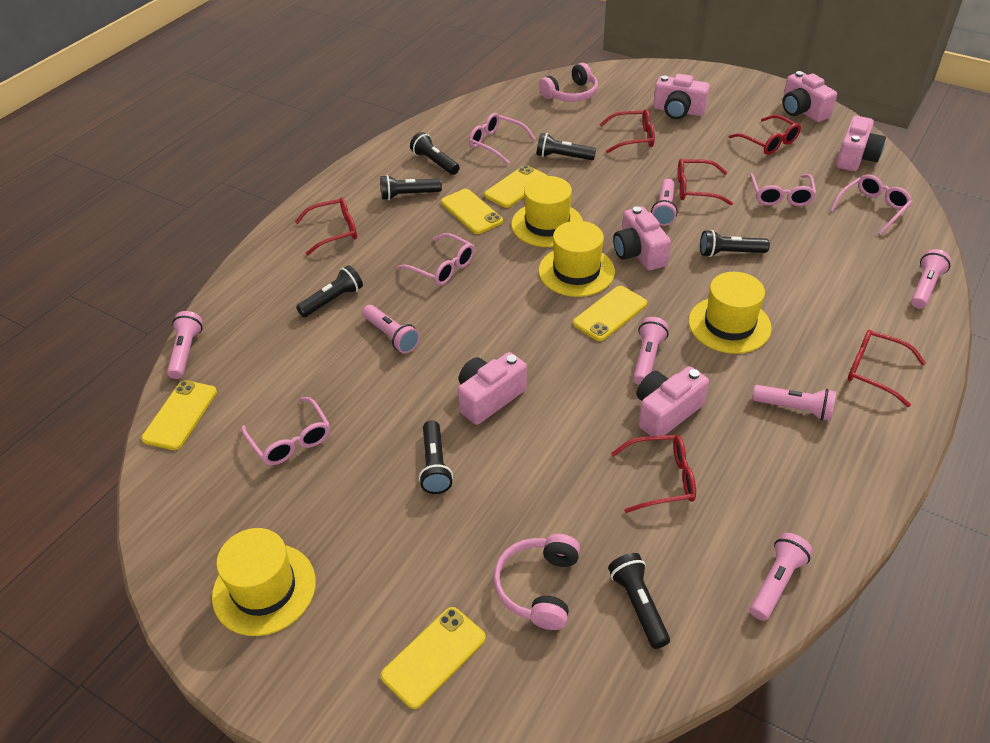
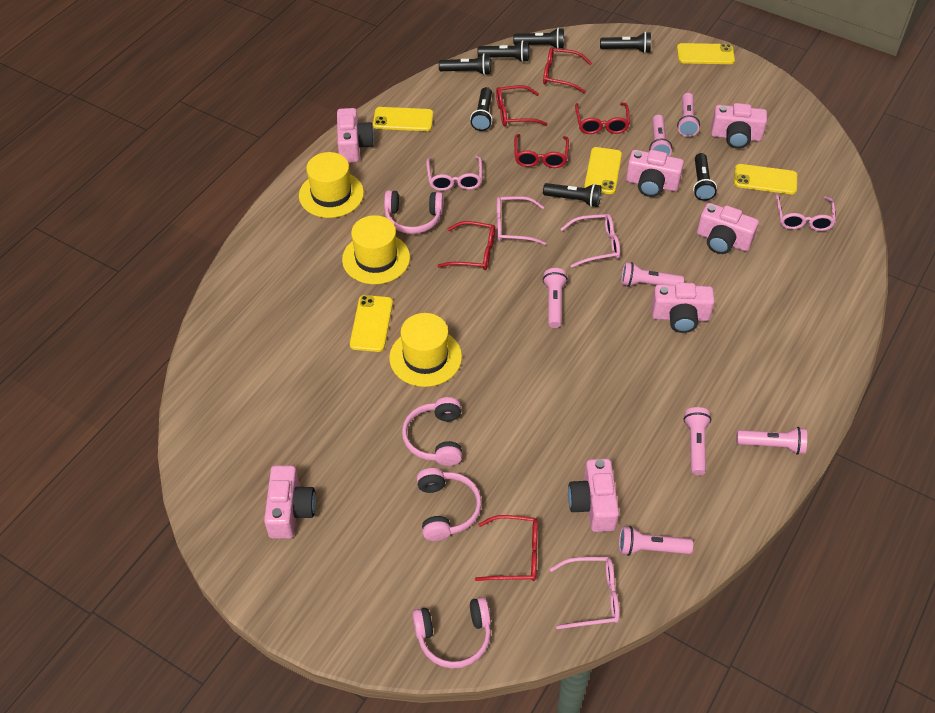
pink camera: [458,352,527,425] [613,206,671,271] [637,366,709,436] [653,74,710,119] [783,71,837,122] [836,116,886,171] = 6 -> [264,465,316,539] [337,108,374,163] [568,459,619,532] [626,150,684,197] [651,283,715,333] [697,203,759,254] [711,103,767,149] = 7
pink headphones: [493,534,580,630] [539,63,598,102] = 2 -> [384,190,443,234] [402,397,462,466] [412,597,491,669] [417,468,481,541] = 4
yellow hat: [212,528,316,636] [511,176,583,247] [539,221,615,297] [689,272,772,354] = 4 -> [299,152,364,218] [342,215,410,284] [389,313,462,387] = 3

